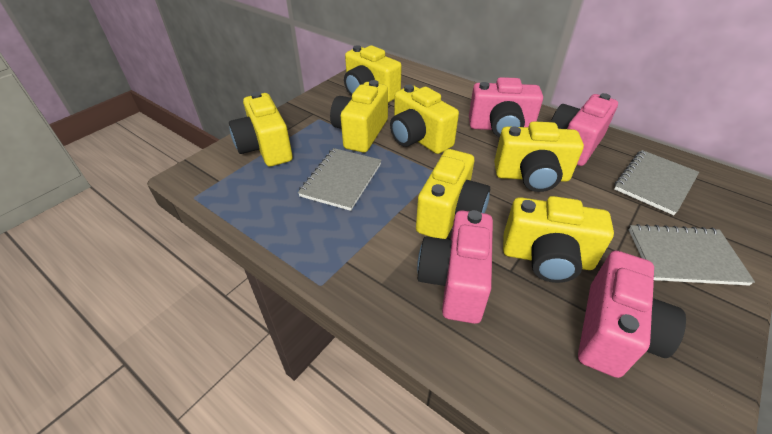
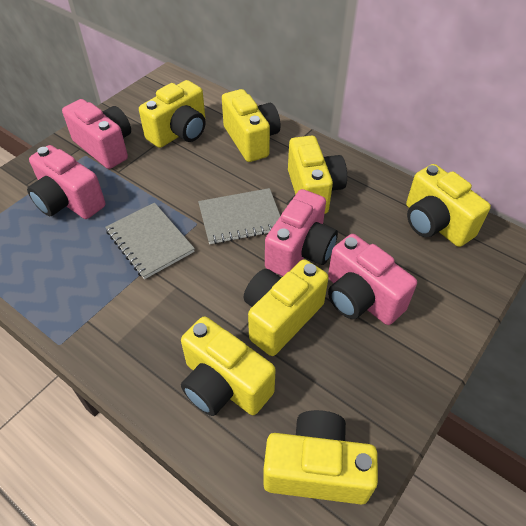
grey notebook: [298,148,382,211] [614,150,699,215] [629,224,755,286] = 3 -> [105,203,195,279] [198,188,280,244] = 2

